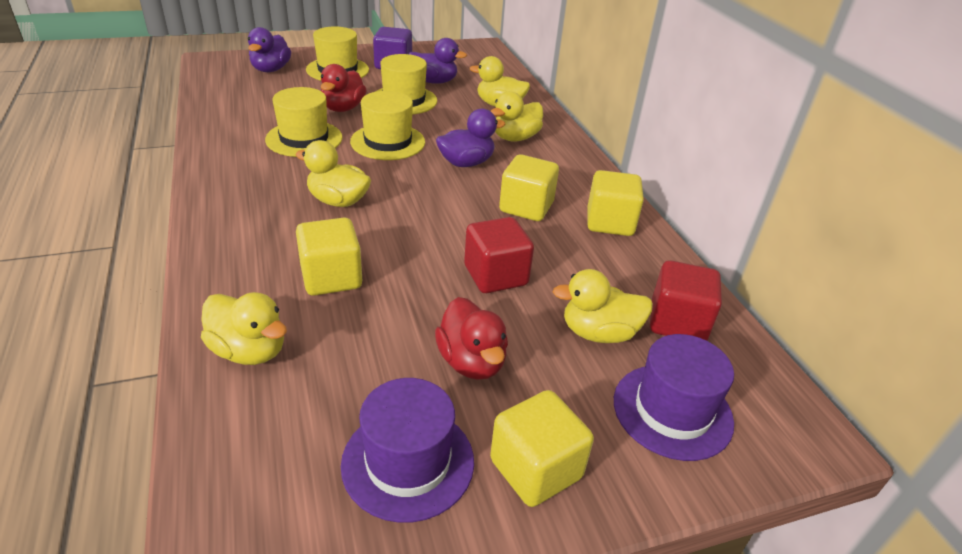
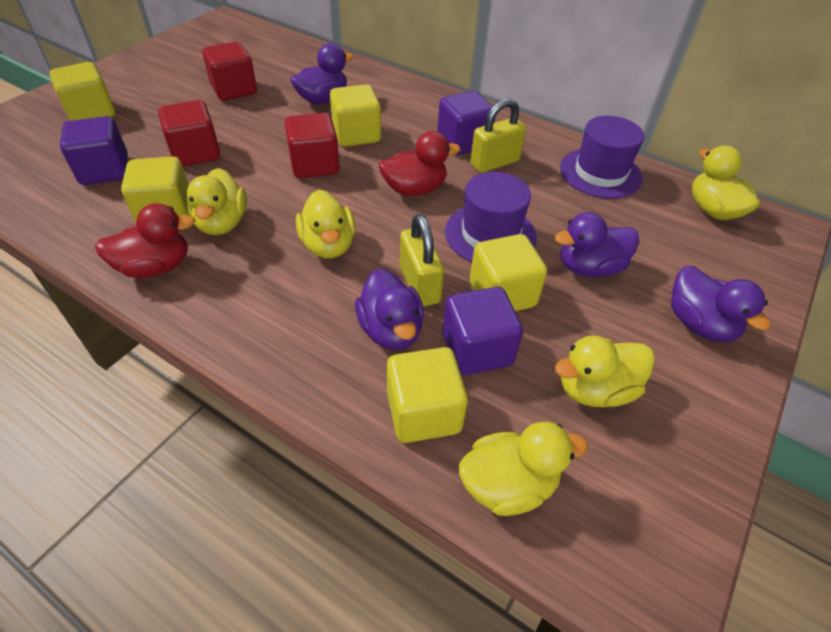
purple cube: [373,27,412,69] = 1 -> [60,116,128,185] [437,91,495,155] [443,287,523,375] = 3
purple duck: [248,27,291,72] [409,38,467,84] [436,109,505,167] = 3 -> [290,43,354,104] [355,268,424,350] [555,212,640,277] [671,266,771,342] = 4
red cube: [464,217,534,293] [650,260,722,341] = 2 -> [158,100,220,167] [202,42,257,101] [285,112,340,178] = 3
yellow cube: [296,218,362,296] [490,390,594,507] [499,154,559,221] [587,170,644,236] = 4 -> [50,62,115,121] [121,156,189,223] [330,84,381,147] [387,347,468,443] [470,234,547,311] = 5
yellow hat: [265,87,342,157] [306,26,369,81] [350,91,425,160] [375,54,437,115] = 4 -> none = 0
yellow padlock: none = 0 -> [400,214,444,307] [470,98,526,173] = 2

